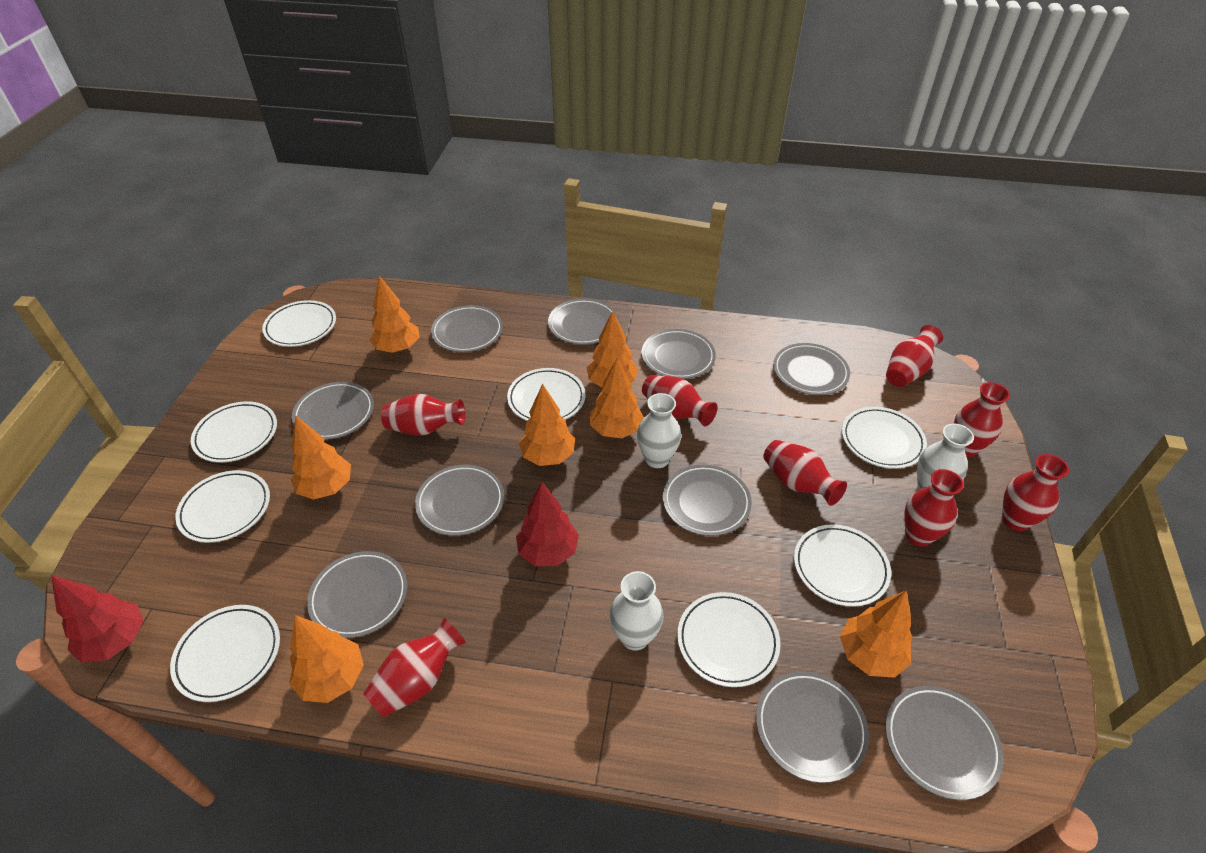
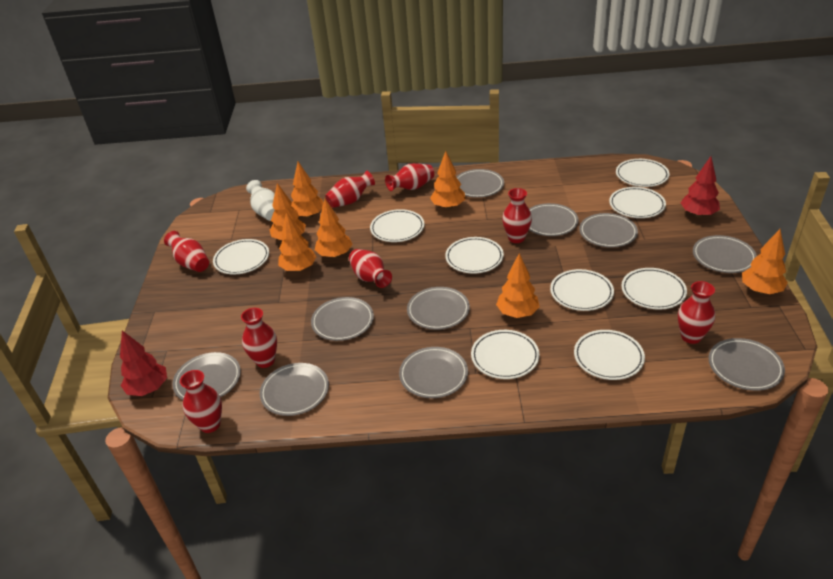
white plate: [170,605,280,702] [175,470,270,543] [191,401,277,463] [262,300,336,347] [507,368,586,421] [677,592,780,687] [794,524,891,607] [842,407,927,469] = 8 -> [213,239,269,274] [370,209,424,242] [445,237,504,274] [471,330,539,379] [550,269,614,311] [574,330,645,380] [609,187,666,218] [616,159,669,187] [621,268,687,310] = 9
white vase: [609,571,664,650] [637,393,681,468] [917,424,974,490] = 3 -> [246,180,275,221] = 1

